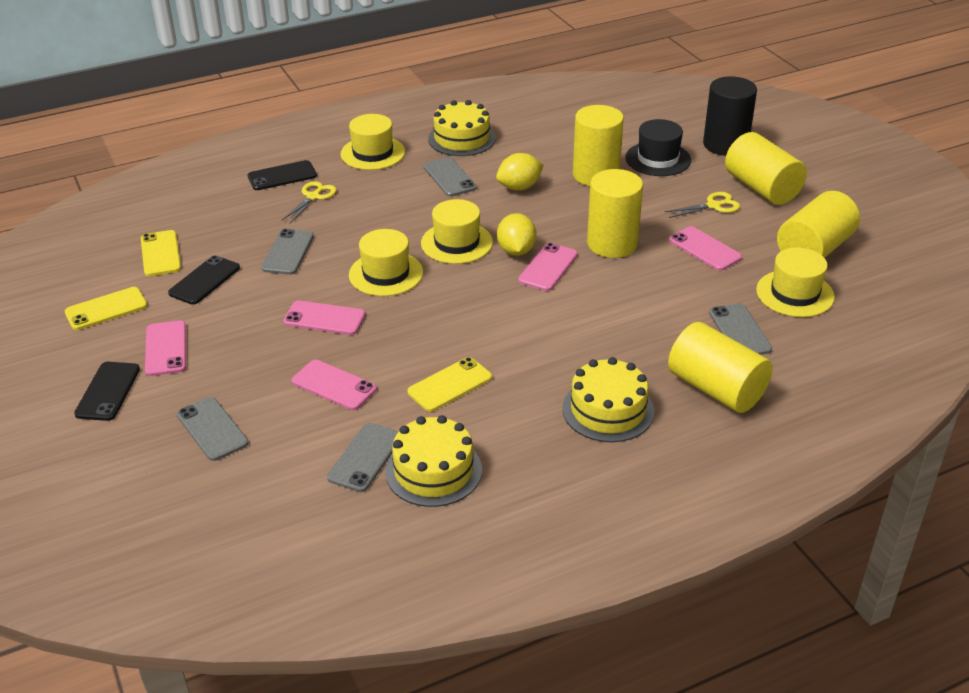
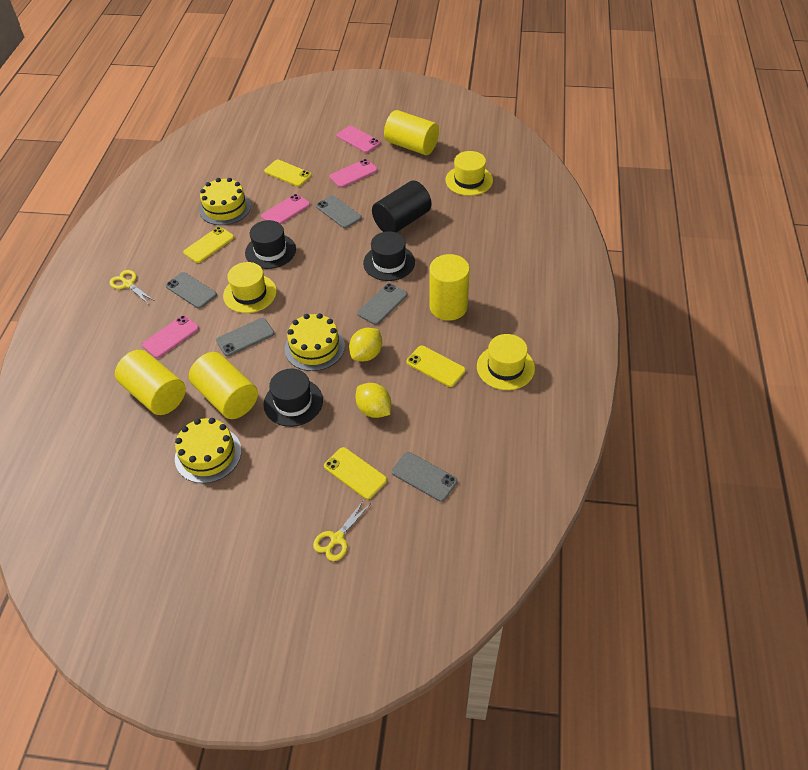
black hat: [625,119,691,176] = 1 -> [245,220,296,269] [263,369,323,427] [363,231,415,281] = 3
black phone: [74,362,140,421] [168,255,240,305] [247,160,317,190] = 3 -> none = 0
pink phone: [145,320,186,376] [283,300,365,335] [292,360,377,410] [518,243,578,291] [669,226,742,271] = 5 -> [142,315,199,358] [261,194,310,224] [330,159,378,188] [337,126,380,153] = 4
yellow cylinder: [573,105,624,186] [587,169,643,258] [668,322,773,413] [725,132,807,205] [777,191,860,258] = 5 -> [115,350,186,415] [189,352,258,419] [384,110,439,155] [429,254,470,321] = 4
yellow hat: [341,114,405,170] [349,229,423,296] [421,199,493,264] [756,247,835,317] = 4 -> [223,262,277,313] [446,151,493,196] [477,334,535,390] = 3
yellow phone: [65,287,148,330] [141,230,181,276] [407,357,492,412] = 3 -> [183,227,234,263] [264,160,312,187] [324,447,387,499] [406,345,466,387] = 4

